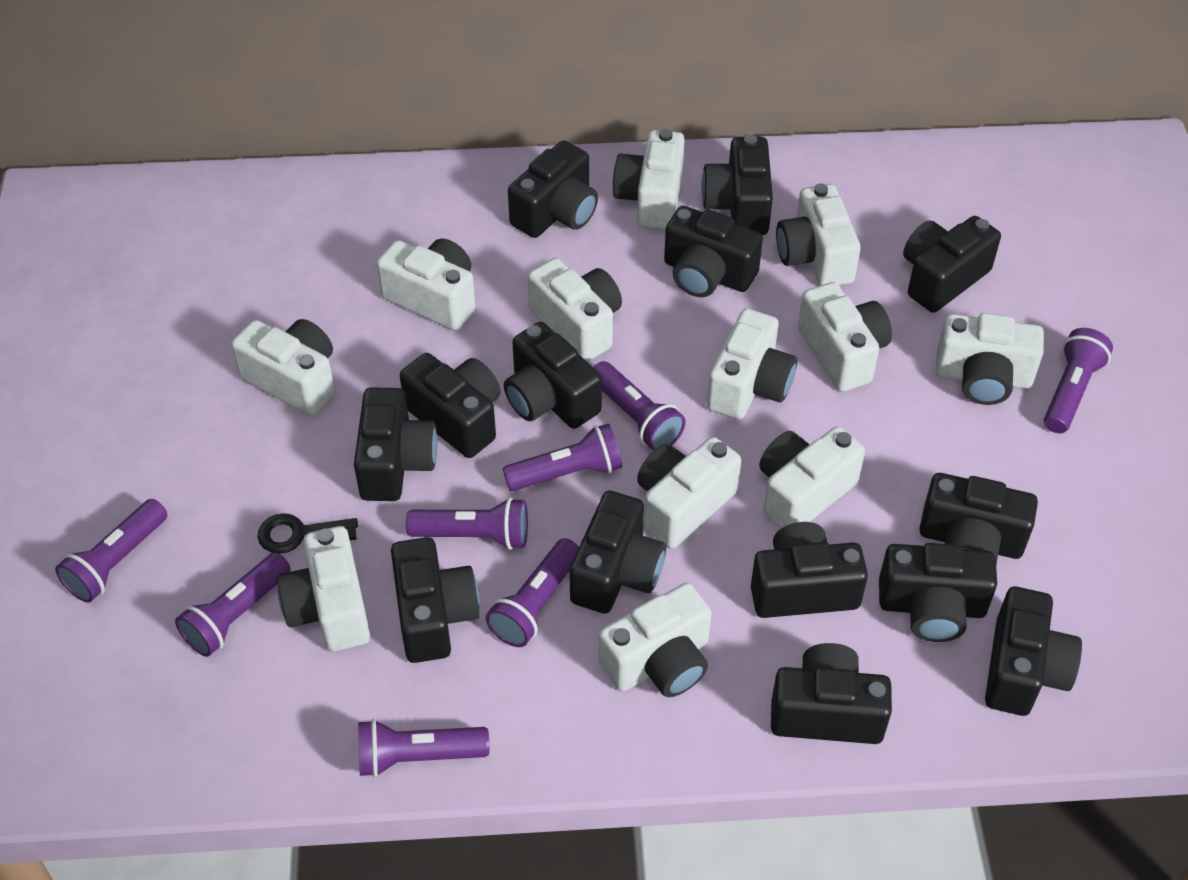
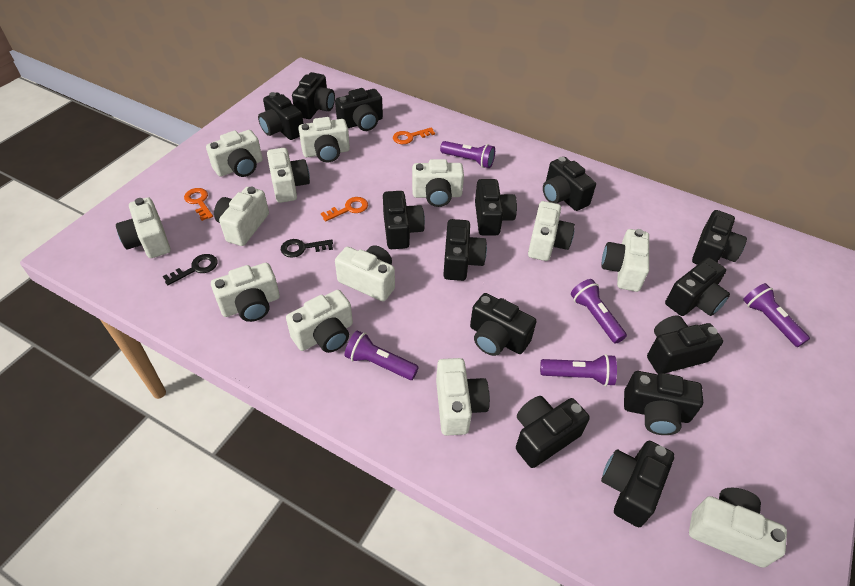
black key: [257,513,358,554] = 1 -> [163,254,218,285] [281,239,333,258] = 2
orange key: none = 0 -> [184,188,213,221] [321,197,368,222] [393,127,435,144] = 3
purple flashlight: [55,499,167,603] [175,552,291,657] [358,719,489,777] [406,498,528,550] [485,538,579,647] [503,423,622,491] [593,361,686,451] [1044,328,1113,433] = 8 -> [344,330,419,380] [440,141,495,168] [540,354,617,386] [571,279,627,344] [743,283,810,347] = 5
white camera: [231,319,335,416] [277,526,370,651] [377,239,476,331] [528,258,622,362] [599,583,711,697] [613,129,685,230] [637,437,741,549] [707,308,797,420] [759,427,865,529] [776,183,861,286] [798,282,892,392] [936,313,1044,405] = 12 -> [116,197,170,258] [206,130,263,177] [211,263,280,322] [214,187,269,246] [267,148,310,203] [286,290,353,353] [298,117,350,162] [335,245,395,302] [412,159,464,207] [436,358,490,436] [528,201,575,261] [601,229,649,292] [689,488,787,568] = 13

